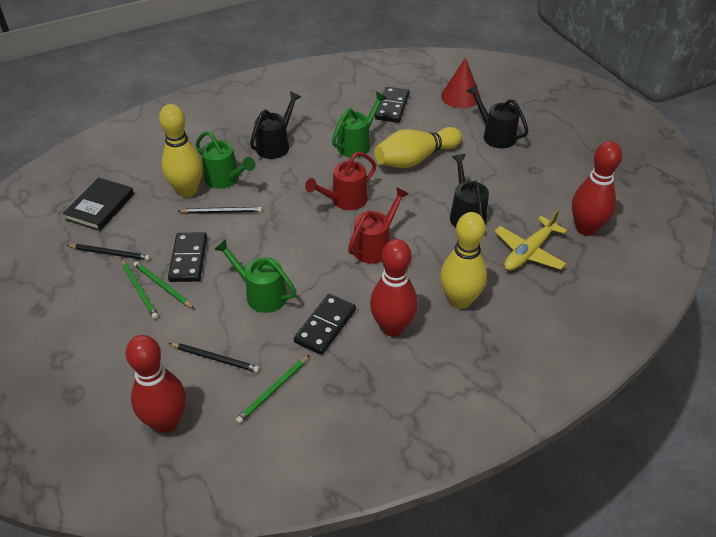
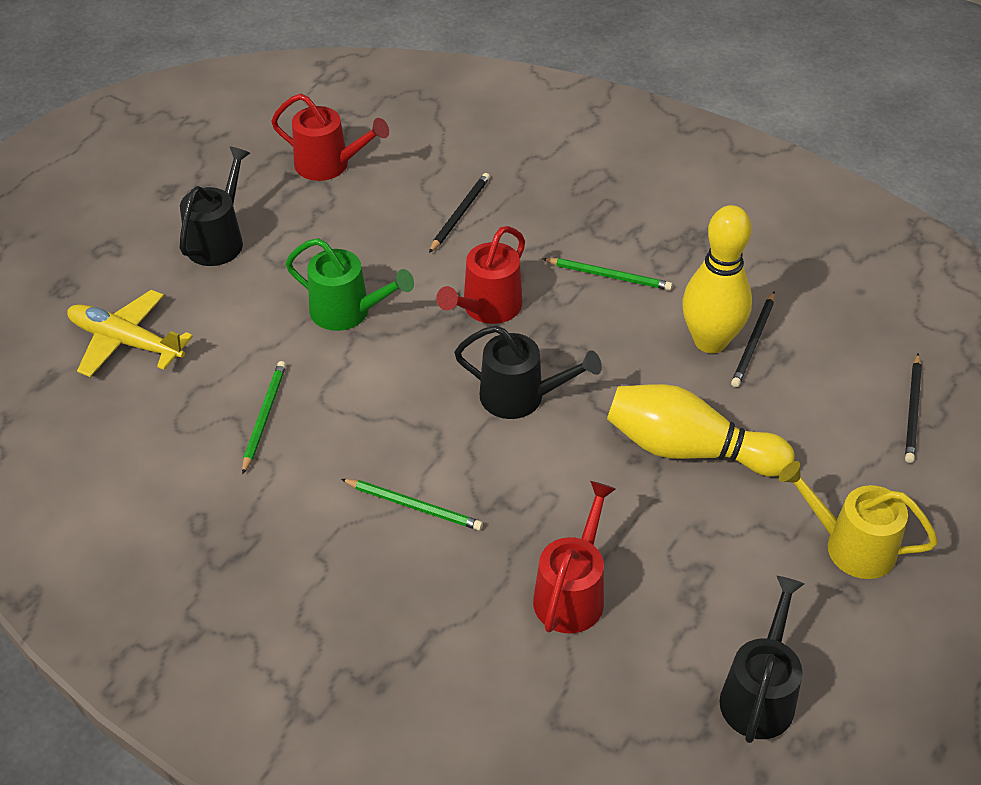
black book: [63,177,134,231] = 1 -> none = 0
black domino: [168,232,207,282] [294,294,356,355] [375,87,410,123] = 3 -> none = 0
green watering can: [196,131,255,189] [214,239,296,313] [332,92,387,158] = 3 -> [286,238,414,331] = 1
red bowling pin: [126,335,186,433] [370,239,418,336] [572,141,622,236] = 3 -> none = 0
red cone: [441,57,481,108] = 1 -> none = 0
red watering can: [305,152,377,210] [348,187,409,264] = 2 -> [271,94,389,181] [436,226,525,324] [533,481,616,633] = 3
yellow bowling pin: [159,104,203,197] [374,127,462,168] [440,212,487,309] = 3 -> [607,384,795,476] [682,205,752,353] = 2
yellow watering can: none = 0 -> [779,461,938,579] = 1

